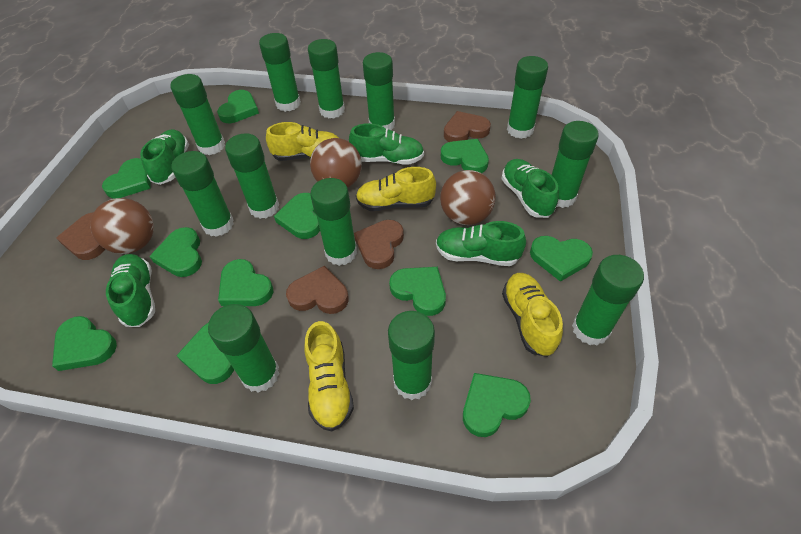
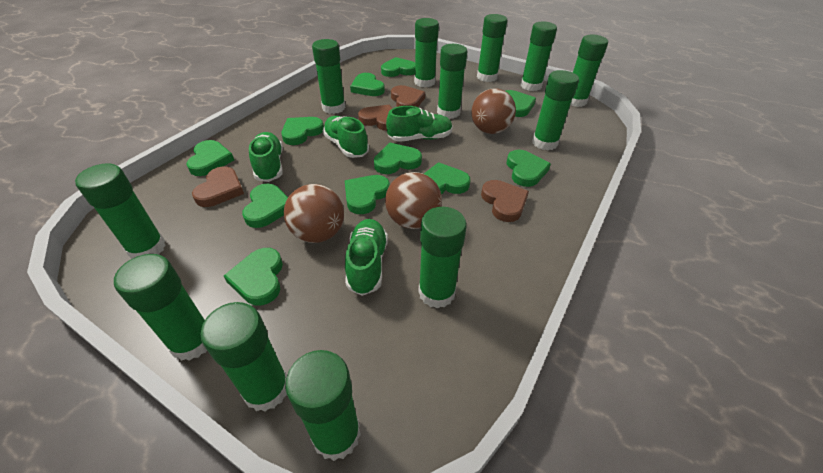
green shoe: [106,254,155,327] [140,129,189,185] [349,123,424,165] [436,221,526,266] [502,159,559,218] = 5 -> [249,132,283,182] [323,116,369,158] [345,219,388,296] [386,106,453,142] = 4
yellow shoe: [266,122,339,161] [304,321,354,431] [356,167,436,211] [502,273,563,357] = 4 -> none = 0

